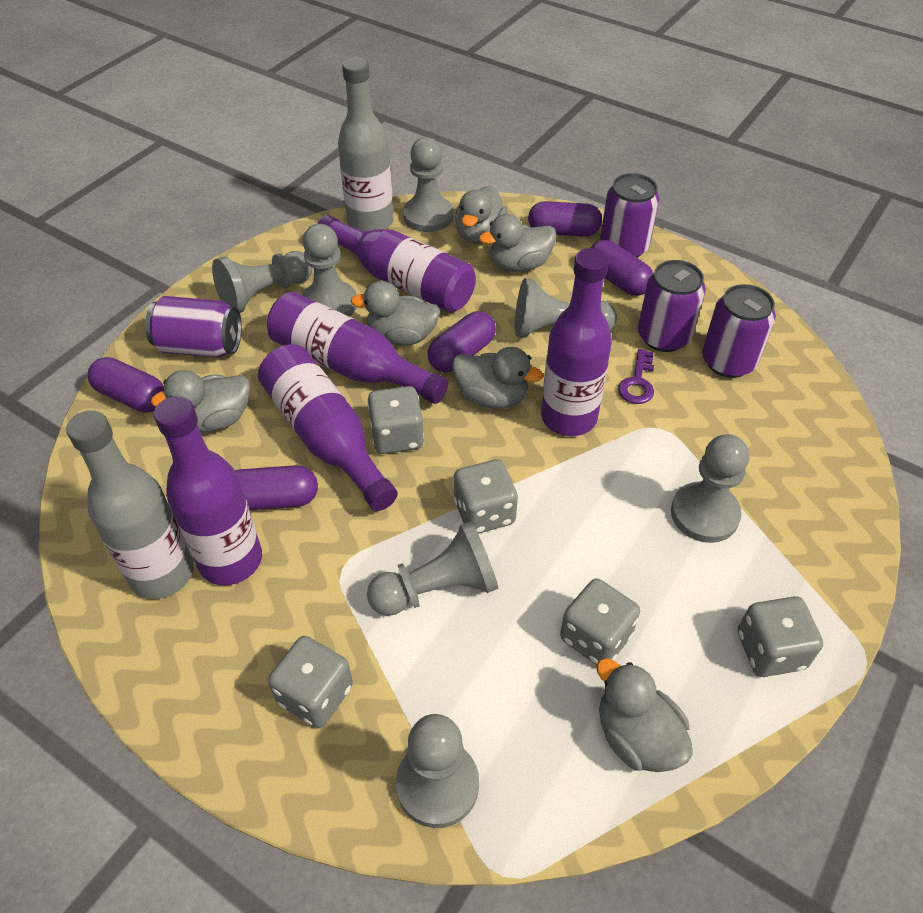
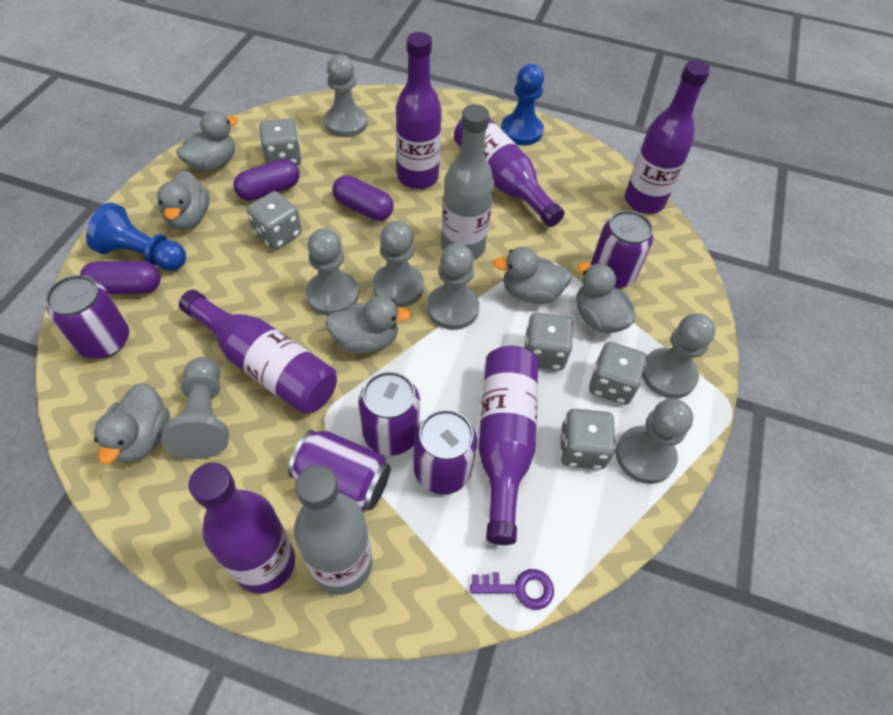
blue pawn: none = 0 -> [86,202,186,271] [501,64,544,145] = 2
purple bottle: [154,396,262,585] [258,344,398,511] [267,292,448,404] [318,215,476,313] [541,248,612,436] = 5 -> [179,290,337,414] [188,463,295,594] [396,32,442,189] [454,117,564,227] [478,346,538,545] [625,60,710,214] = 6
purple can: [145,296,242,358] [600,173,659,258] [638,260,706,352] [702,284,776,378] = 4 -> [46,275,129,358] [288,430,391,511] [358,371,420,456] [414,409,477,495] [591,210,653,288] = 5
purple capsule: [88,357,164,412] [235,465,318,510] [428,311,496,372] [528,201,602,237] [591,240,653,296] = 5 -> [80,261,161,294] [233,159,300,201] [332,175,394,221] = 3

